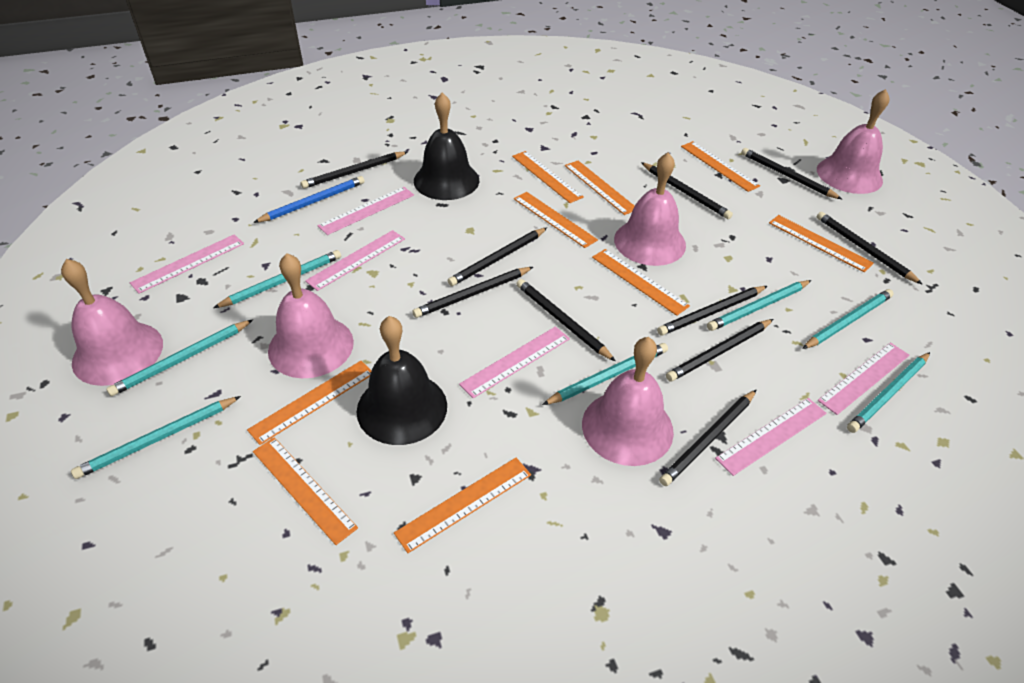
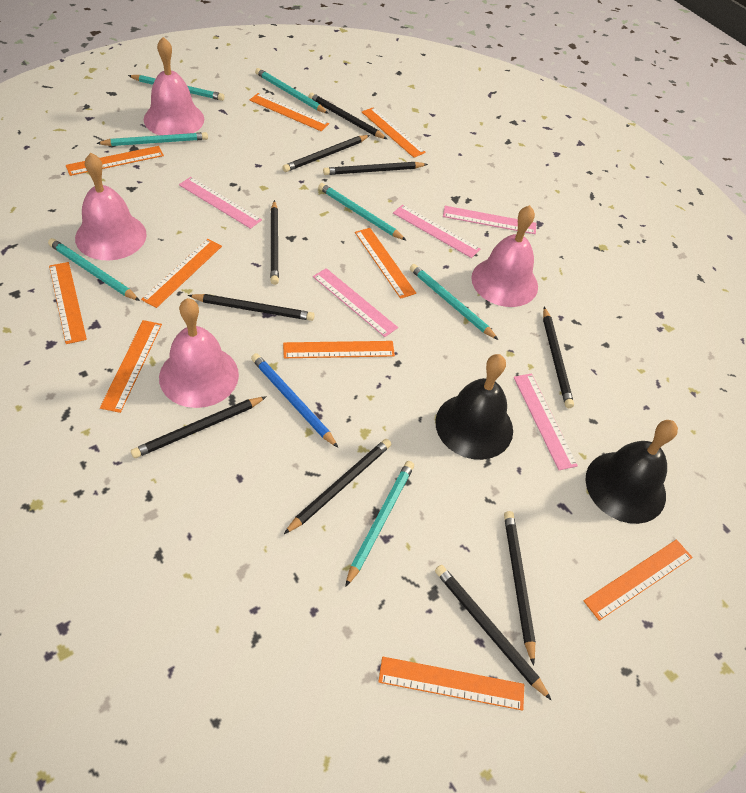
orange ruler: [247,361,372,445] [253,437,358,545] [394,458,531,553] [512,151,584,203] [514,192,598,248] [565,161,635,215] [592,249,690,316] [681,141,760,192] [769,215,874,272] = 9 -> [49,262,87,344] [66,146,164,176] [100,320,162,413] [141,239,222,308] [250,93,329,131] [283,341,395,358] [355,228,416,299] [362,107,426,158] [378,657,524,711] [584,539,692,621] = 10
pink bell: [61,259,163,386] [268,253,354,378] [582,337,674,466] [614,152,686,266] [817,89,890,194] = 5 -> [75,153,147,260] [144,37,204,135] [159,298,239,408] [471,205,538,307] = 4
pink ruler: [130,234,244,294] [305,230,405,291] [317,187,414,235] [459,326,570,398] [715,398,827,476] [818,342,910,415] = 6 -> [179,177,262,229] [313,268,398,337] [393,205,481,258] [443,206,536,234] [514,374,578,470] = 5

